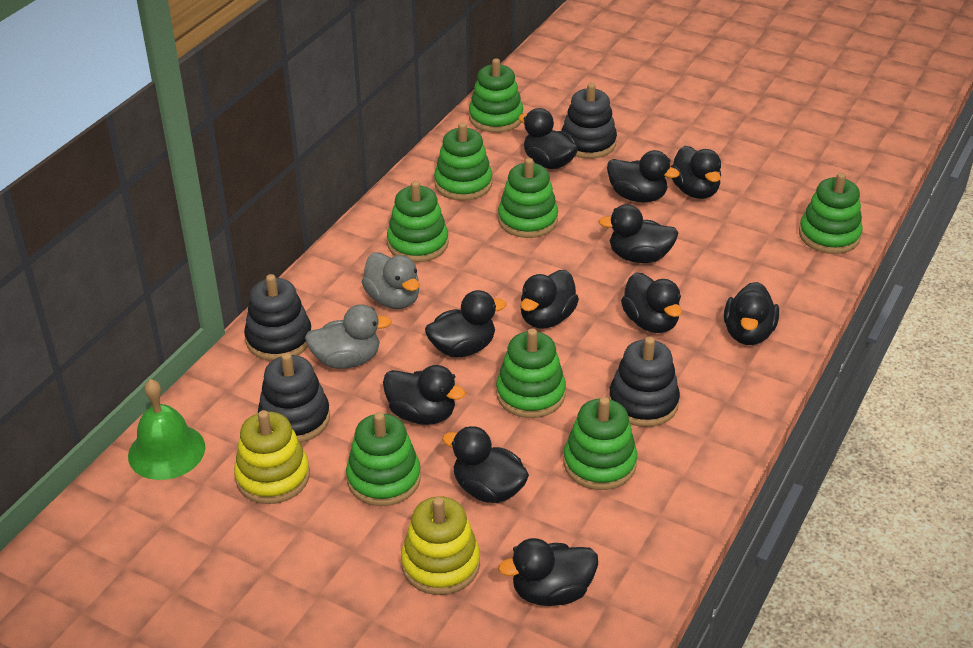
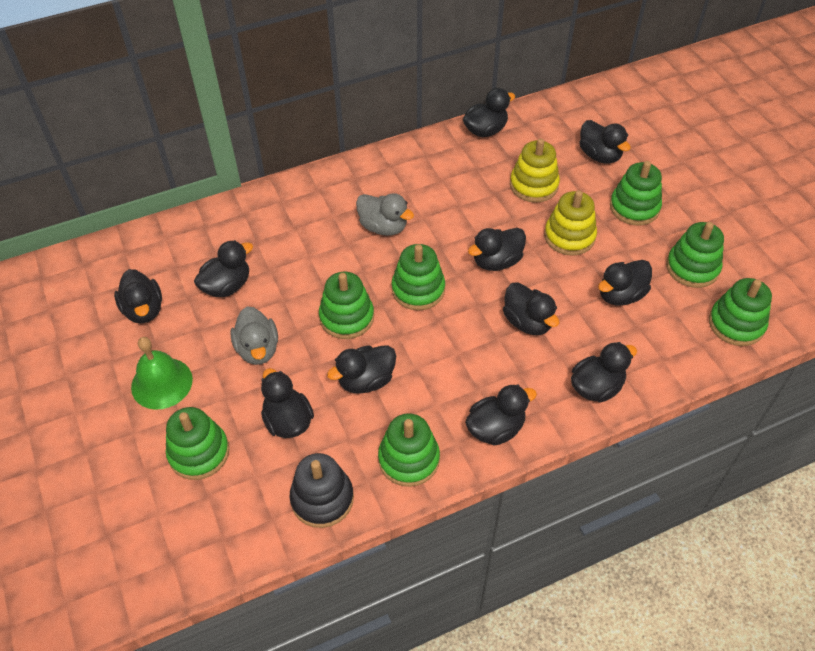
black stacking toy: [244,274,312,361] [258,353,330,443] [561,83,617,159] [609,337,680,427] = 4 -> [289,453,354,528] = 1
green stacking toy: [346,412,421,506] [387,181,449,262] [434,122,492,201] [469,58,523,133] [496,328,566,418] [498,158,558,238] [564,397,637,490] [799,173,863,254] = 8 -> [166,407,229,480] [319,272,374,339] [378,413,440,487] [392,244,445,311] [610,161,662,226] [666,222,724,288] [709,278,772,346] = 7

